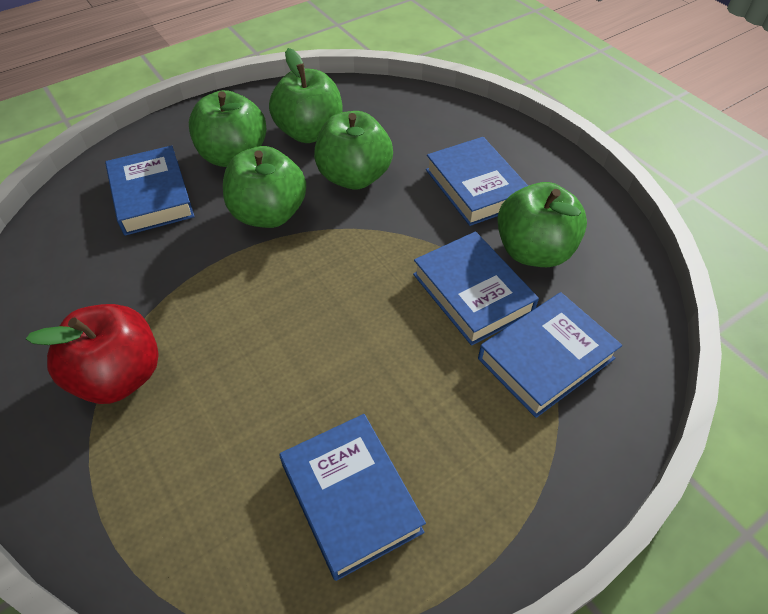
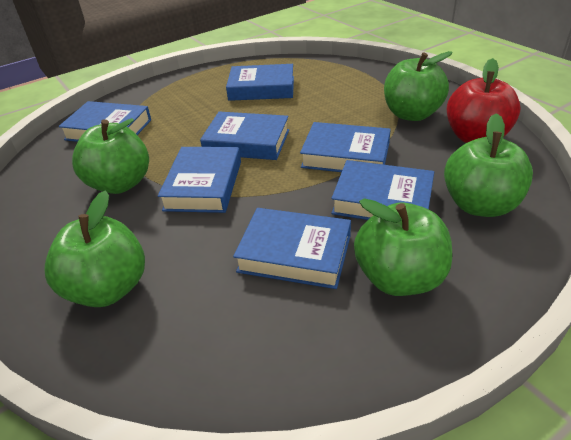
blue book: [105,145,195,236] [279,414,426,581] [413,231,539,346] [426,137,528,226] [478,292,622,418] = 5 -> [59,101,151,142] [158,147,241,213] [200,112,289,160] [226,64,294,101] [233,208,351,289] [300,122,391,172] [331,160,434,220] = 7

